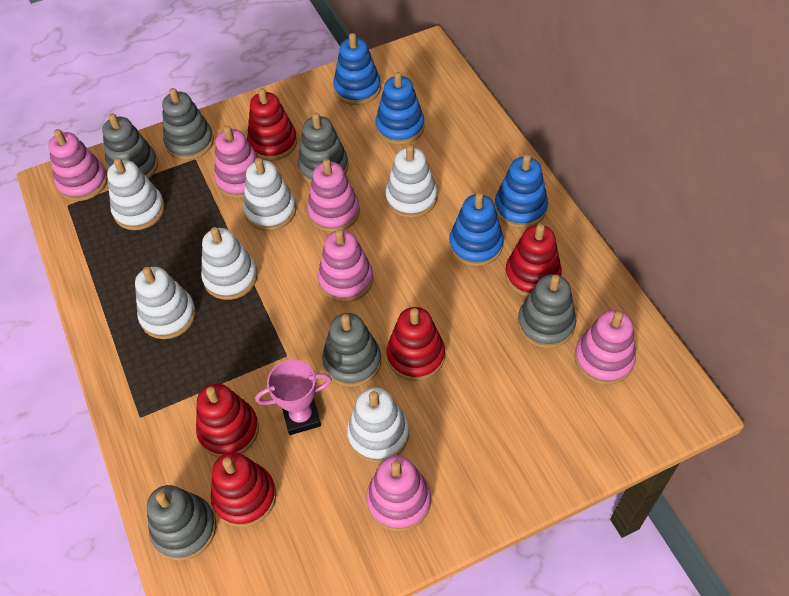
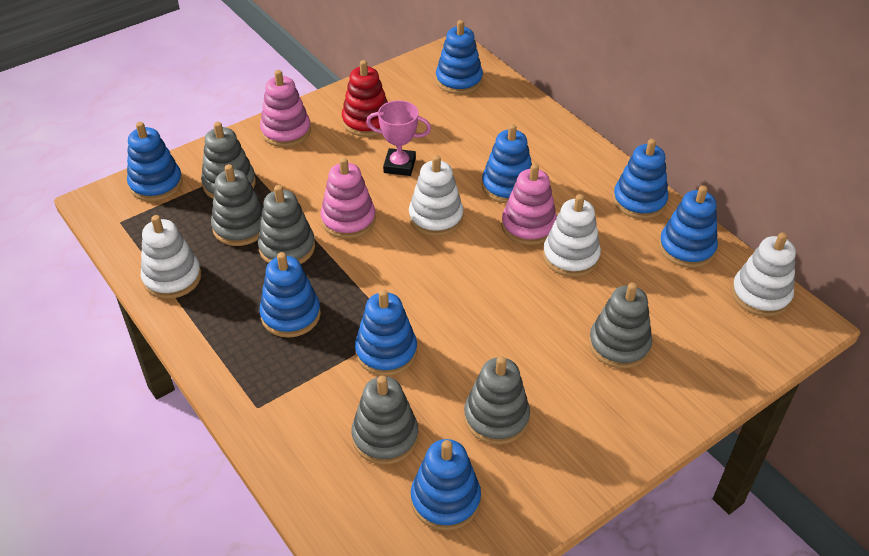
blue stacking toy: [333,33,381,105] [375,72,424,145] [449,193,504,266] [495,154,548,228] = 4 -> [127,122,183,202] [259,252,321,338] [355,289,417,376] [411,439,481,531] [436,20,483,94] [482,124,532,204] [613,139,668,219] [659,185,718,268] = 8
pink stacking toy: [48,129,108,201] [214,126,259,198] [307,159,360,232] [318,229,373,302] [366,455,431,532] [574,310,636,385] = 6 -> [260,70,311,147] [320,157,376,239] [501,164,557,245] = 3
red stacking toy: [196,383,259,457] [211,452,276,528] [247,88,297,161] [387,307,445,381] [505,224,562,297] = 5 -> [342,60,388,137] = 1
white stacking toy: [107,158,165,230] [135,267,196,339] [201,227,258,300] [243,158,296,231] [347,387,409,463] [385,145,437,218] = 6 -> [141,215,201,299] [409,155,463,236] [543,194,601,277] [732,232,796,317] = 4

